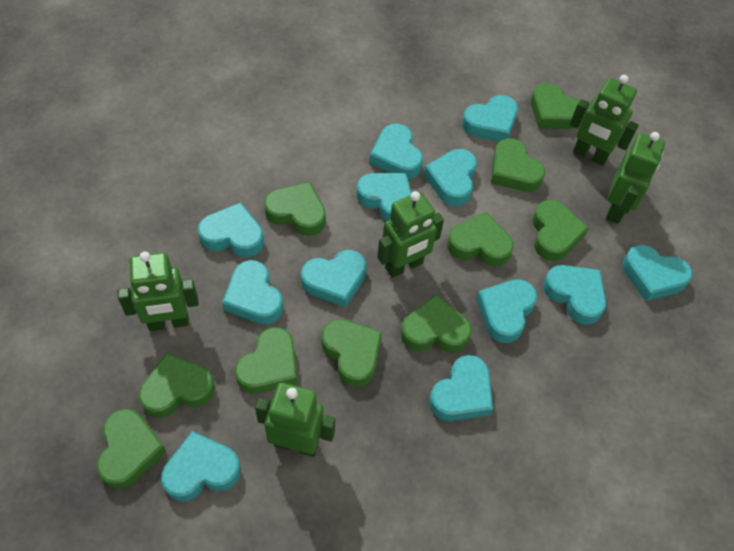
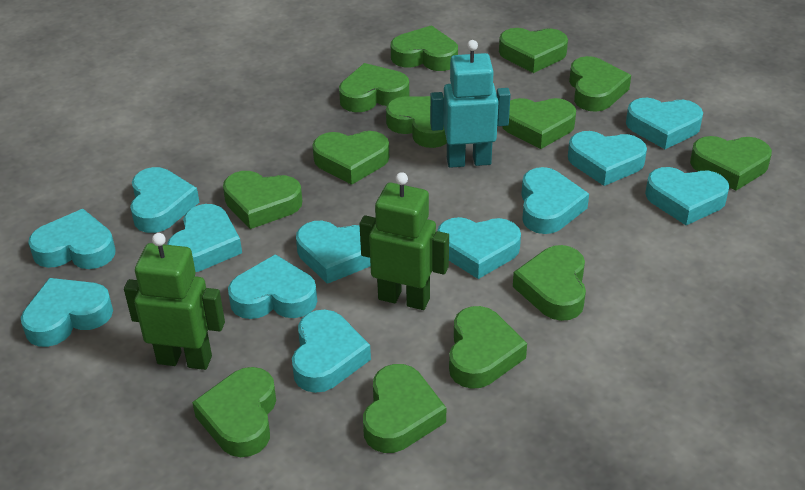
green heart: [97,409,167,489] [139,353,215,418] [235,327,297,394] [264,182,326,236] [321,319,382,387] [401,295,472,353] [447,212,514,266] [491,138,545,192] [531,83,580,129] [532,200,589,261] = 10 -> [192,367,276,457] [223,171,302,229] [312,131,389,185] [339,63,409,112] [363,364,446,453] [386,96,447,148] [391,25,458,71] [449,306,527,389] [499,28,568,73] [502,98,576,149] [513,245,586,321] [569,56,631,112] [690,136,772,191] = 13
green robot: [118,251,199,331] [255,382,335,457] [377,191,444,278] [570,75,639,166] [606,132,665,224] = 5 -> [124,233,225,370] [359,172,449,310] = 2
turquoise robot: none = 0 -> [430,40,511,168] = 1

